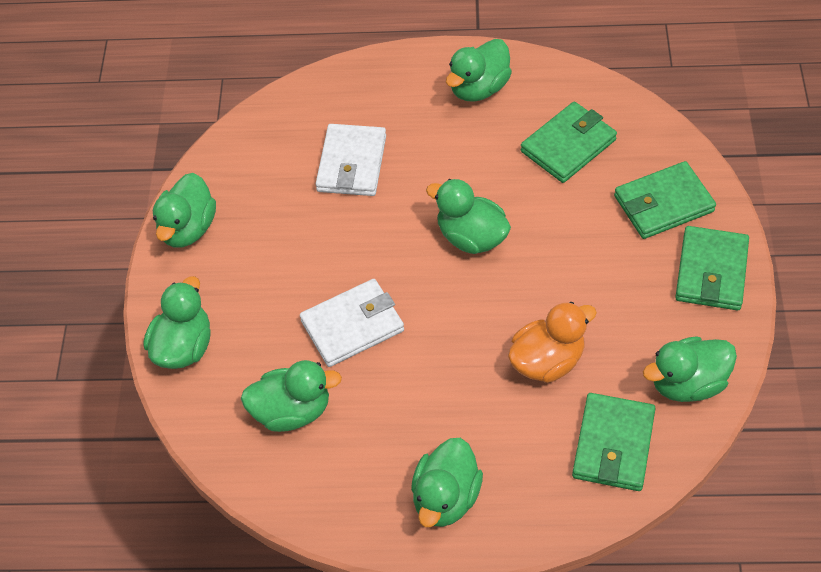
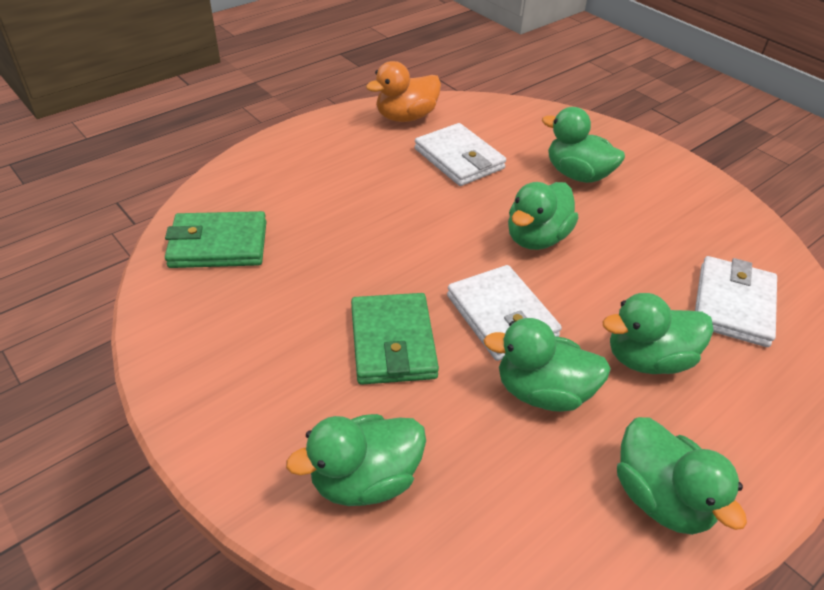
green duck: [144,276,211,369] [153,173,216,248] [241,360,342,432] [411,438,483,527] [426,179,511,254] [446,39,512,102] [643,336,737,402] = 7 -> [286,414,426,506] [483,318,611,412] [508,182,578,250] [542,107,625,183] [602,293,714,374] [617,417,747,535] = 6
green wallet: [521,102,617,183] [572,393,655,491] [614,161,716,239] [675,226,749,310] = 4 -> [165,211,266,268] [351,293,439,385] = 2
white wallet: [300,279,404,367] [316,124,386,196] = 2 -> [415,123,506,186] [447,265,562,361] [695,256,777,347] = 3

